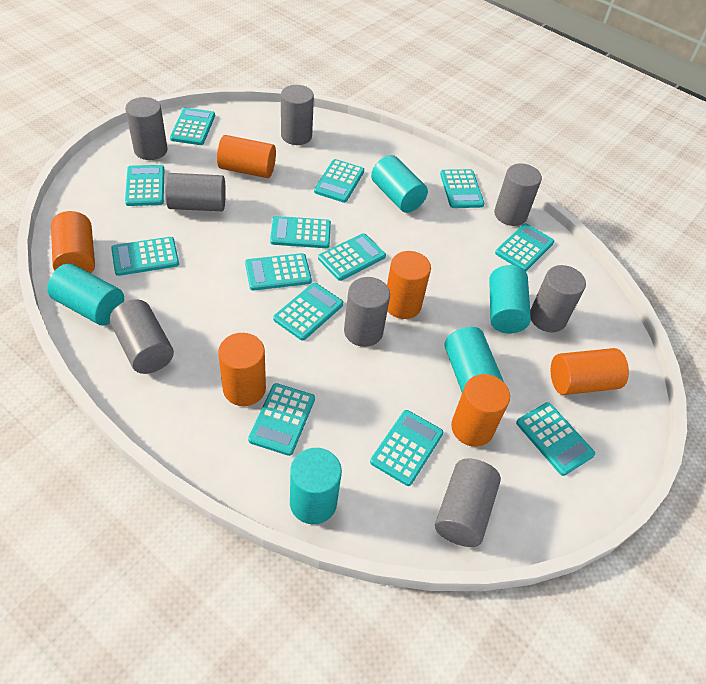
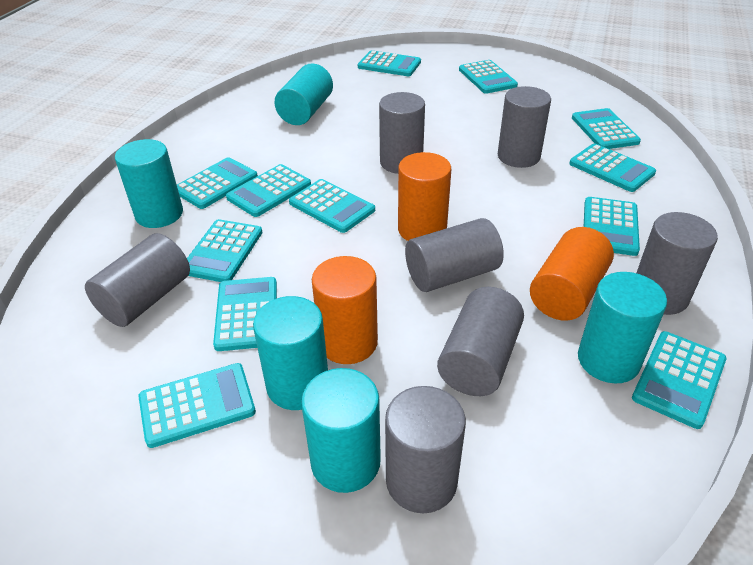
grey cylinder: [110,299,174,374] [125,97,168,160] [165,173,226,211] [281,85,314,145] [344,277,390,347] [435,459,501,547] [494,163,542,226] [530,265,586,332] = 8 -> [85,233,190,327] [379,92,425,174] [385,386,466,513] [405,218,504,292] [437,287,524,396] [498,86,551,168] [637,212,718,315] = 7
orange cylinder: [51,211,95,273] [217,135,276,178] [218,333,266,406] [387,251,431,319] [451,374,510,447] [551,348,629,395] = 6 -> [312,256,378,364] [398,152,451,241] [530,227,614,321] = 3
turquoise calculator: [111,237,179,276] [125,165,164,206] [170,108,215,145] [245,253,312,291] [248,383,315,456] [270,216,331,248] [273,283,343,341] [314,159,364,203] [318,233,386,281] [370,410,444,486] [440,169,484,208] [495,224,554,272] [516,402,595,476] = 13 -> [138,363,256,448] [177,157,258,209] [187,219,263,282] [213,277,277,351] [226,164,311,217] [289,179,375,233] [358,50,421,76] [459,60,518,94] [569,143,656,192] [572,108,641,149] [584,197,640,256] [632,331,726,429] = 12

